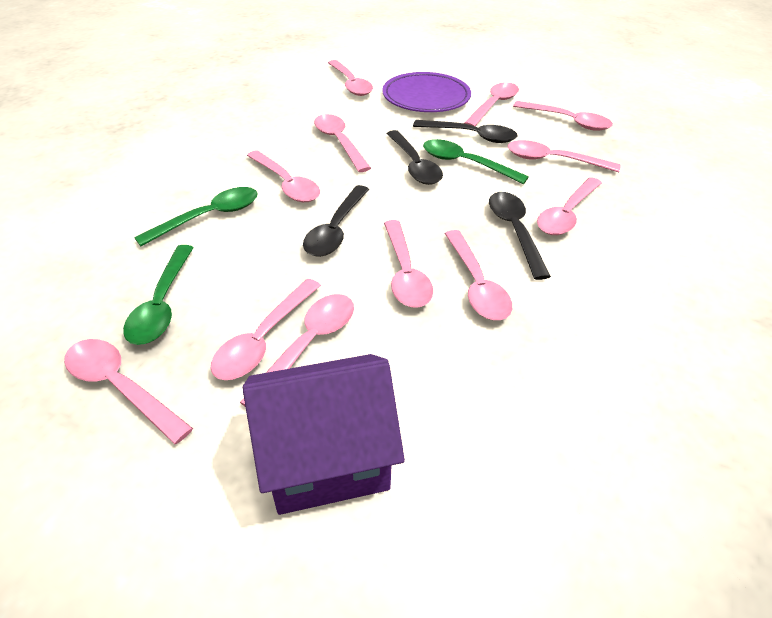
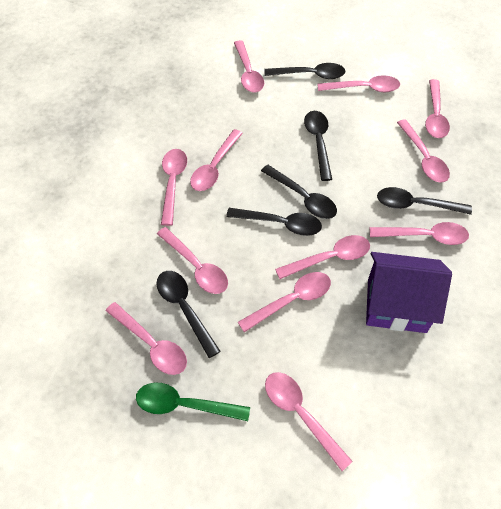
black spoon: [303,185,369,257] [386,130,443,185] [413,120,518,143] [489,192,551,280] = 4 -> [156,271,221,358] [226,208,322,236] [261,165,337,219] [264,63,345,79] [304,111,332,181] [377,187,472,215] = 6
green spoon: [123,245,194,345] [134,187,258,246] [423,139,529,184] = 3 -> [136,383,250,421] = 1
purple plate: [382,72,471,112] = 1 -> none = 0

